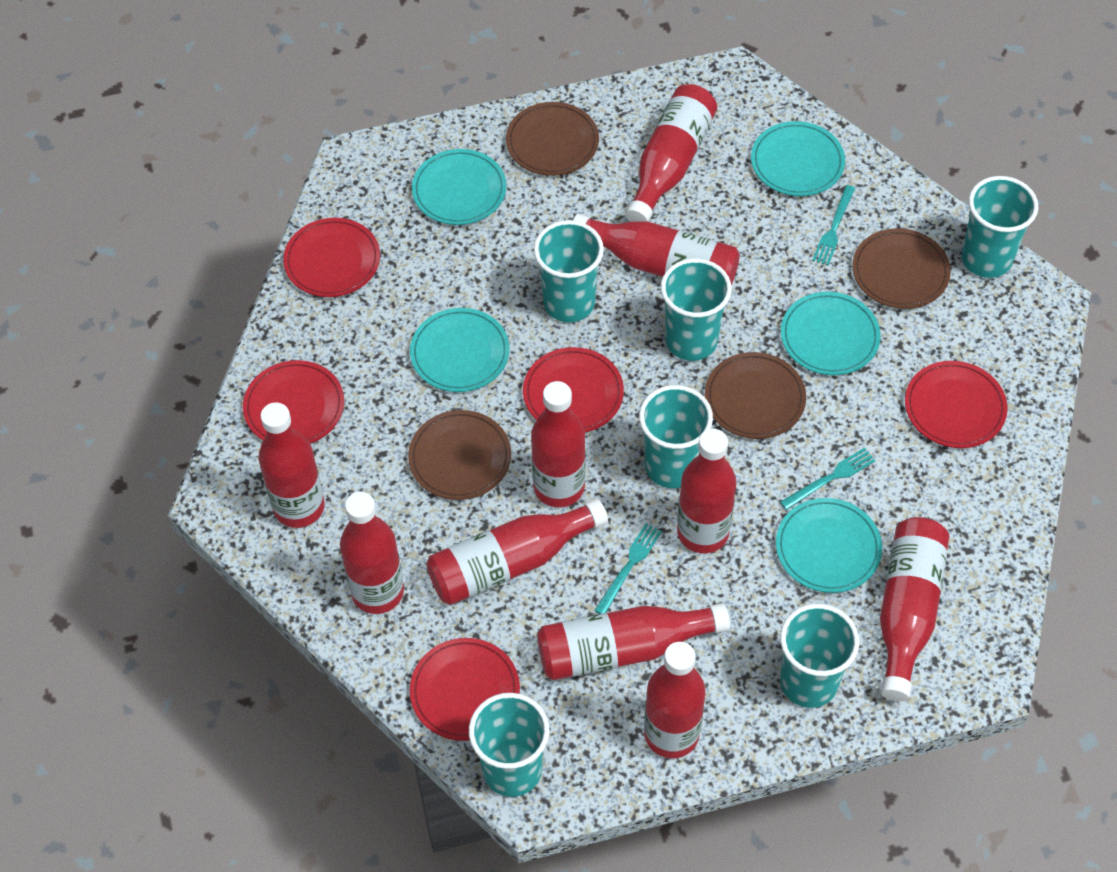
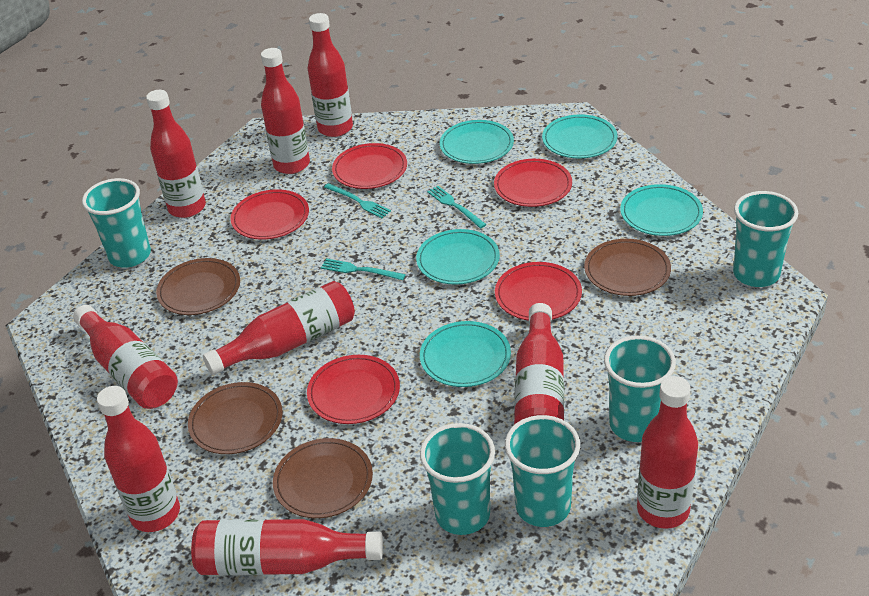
red bottle: [258,402,325,528] [340,492,404,614] [426,499,608,605] [531,381,586,507] [537,603,730,680] [573,214,740,285] [625,84,717,222] [644,642,706,758] [677,429,736,553] [880,517,949,702] = 10 -> [73,305,178,409] [97,386,180,532] [146,90,206,218] [191,519,383,575] [203,281,355,375] [261,48,310,174] [307,13,353,137] [514,303,564,425] [637,376,698,529] = 9
turquoise cup: [469,693,549,797] [534,220,604,322] [639,385,713,488] [661,258,732,361] [780,604,859,708] [961,176,1038,278] = 6 -> [82,178,151,268] [420,423,495,535] [505,415,580,527] [604,336,676,442] [733,191,798,287] = 5

